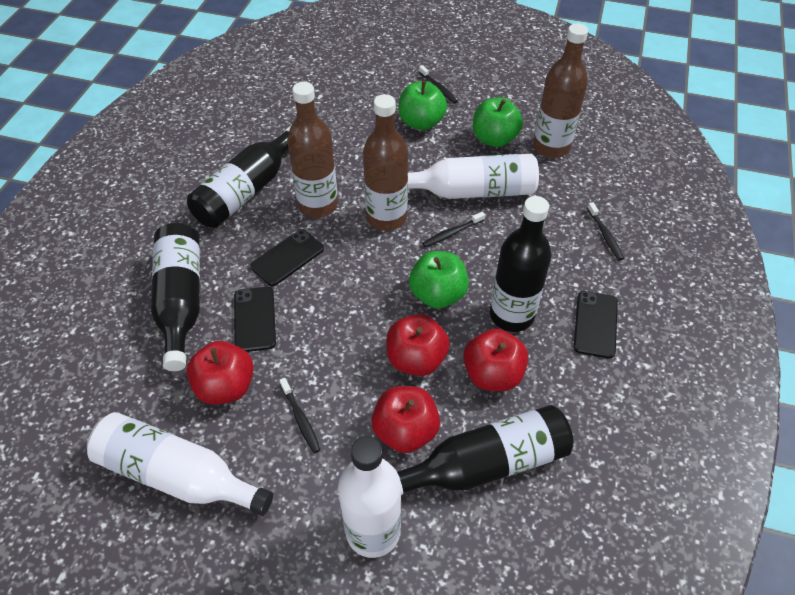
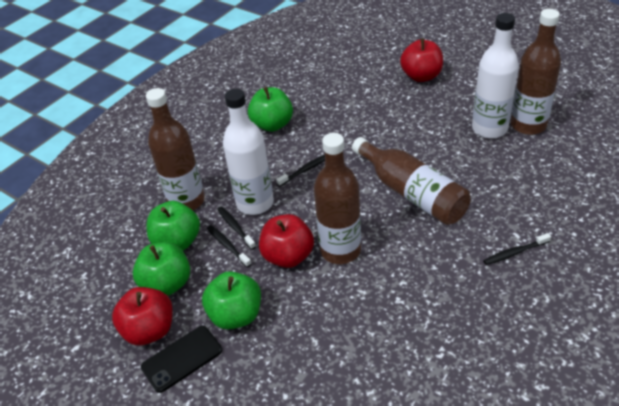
black bottle: [151,223,200,371] [187,126,291,228] [397,405,574,495] [490,196,551,332] = 4 -> none = 0
black phone: [234,287,276,352] [250,230,324,286] [574,291,618,358] = 3 -> [141,326,222,393] = 1
brown bottle: [287,82,338,218] [363,94,408,231] [533,23,588,158] = 3 -> [146,88,205,210] [314,133,361,264] [352,137,471,225] [511,9,561,135] = 4
green apple: [399,81,447,130] [409,251,469,309] [473,97,523,147] = 3 -> [133,242,190,296] [146,201,200,251] [202,271,261,330] [248,87,293,132] = 4
red apple: [187,341,254,404] [371,386,440,453] [386,314,450,376] [463,329,528,391] = 4 -> [112,287,173,345] [259,214,314,268] [400,38,443,82] = 3
white bottle: [87,412,273,516] [338,436,401,558] [408,154,539,199] = 3 -> [223,89,274,215] [472,13,519,138] = 2

